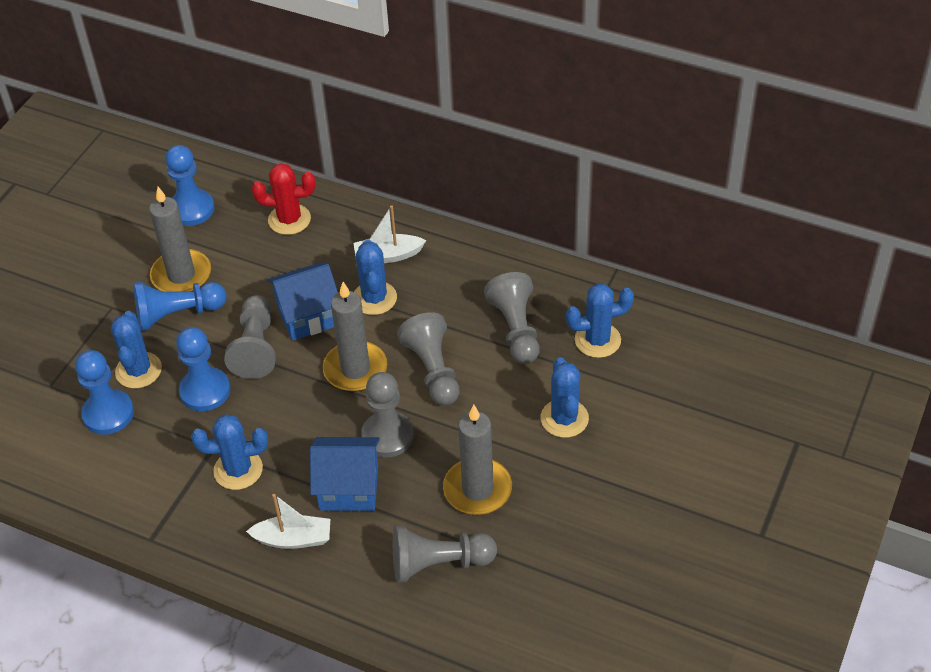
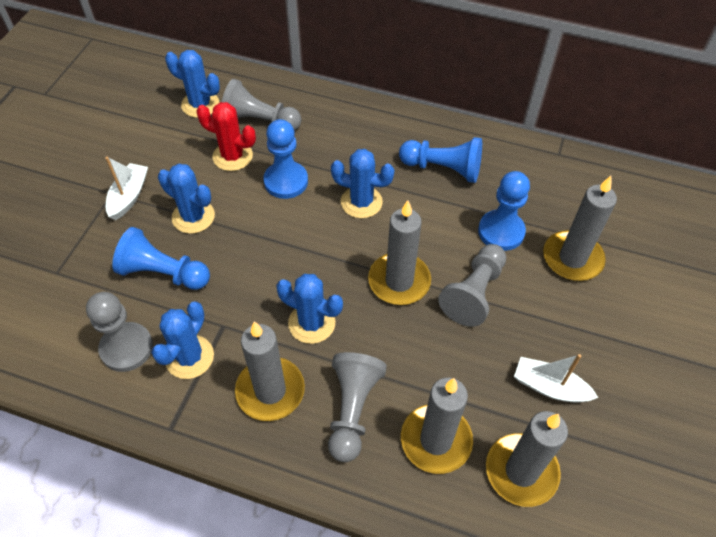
blue house: [267,262,338,341] [310,437,380,511] = 2 -> none = 0
grey candle: [149,187,211,292] [323,282,387,392] [443,405,512,515] = 3 -> [235,321,305,421] [368,200,431,305] [401,378,473,474] [486,411,568,507] [543,176,617,281] = 5
grey pawn: [224,295,276,379] [361,372,414,457] [393,526,497,583] [397,312,460,406] [484,272,540,364] = 5 -> [86,292,153,372] [222,79,302,131] [328,352,387,462] [438,244,506,327] = 4

